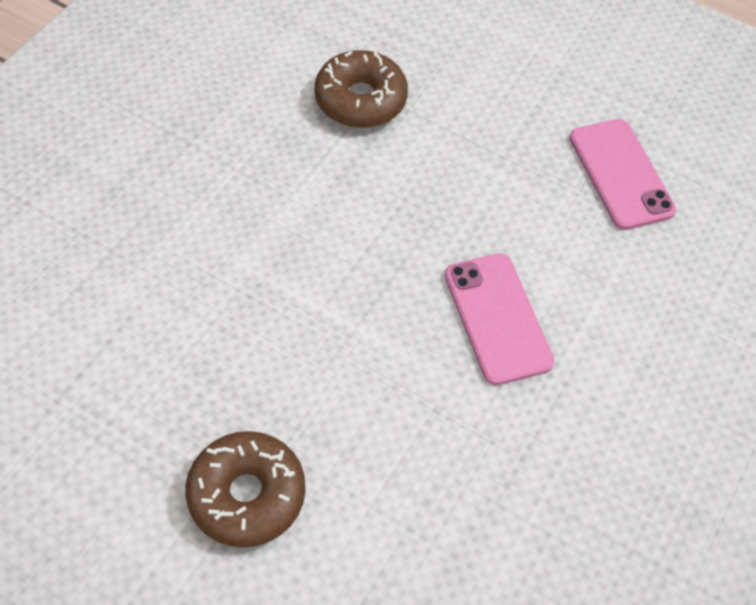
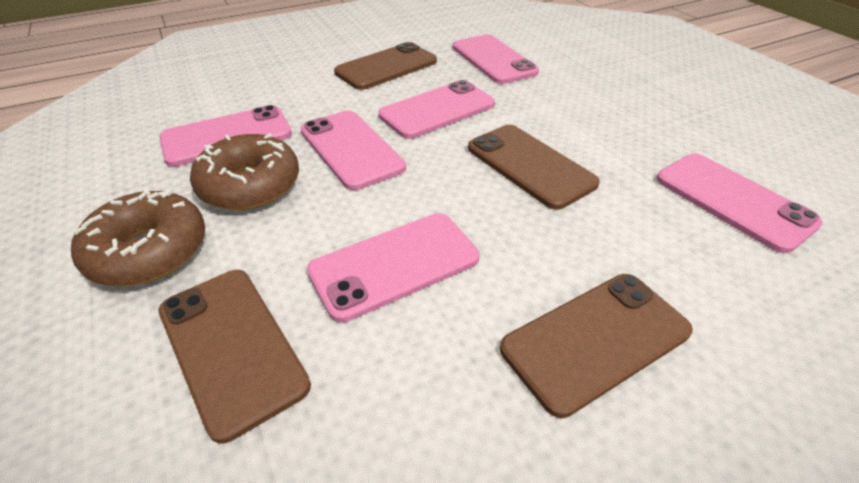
brown phone: none = 0 -> [158,270,311,444] [334,42,437,90] [468,125,600,210] [500,274,693,418] = 4
pink phone: [445,253,555,385] [569,119,676,230] = 2 -> [159,105,292,167] [300,111,406,190] [307,213,480,323] [378,80,495,139] [453,34,539,84] [656,154,823,253] = 6

